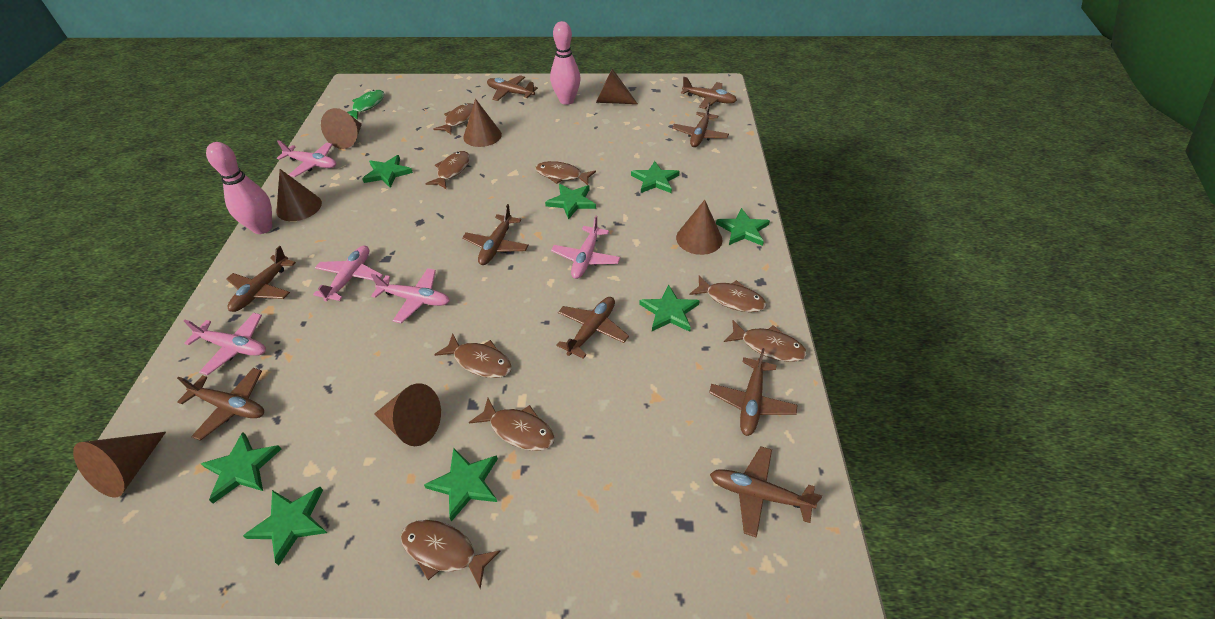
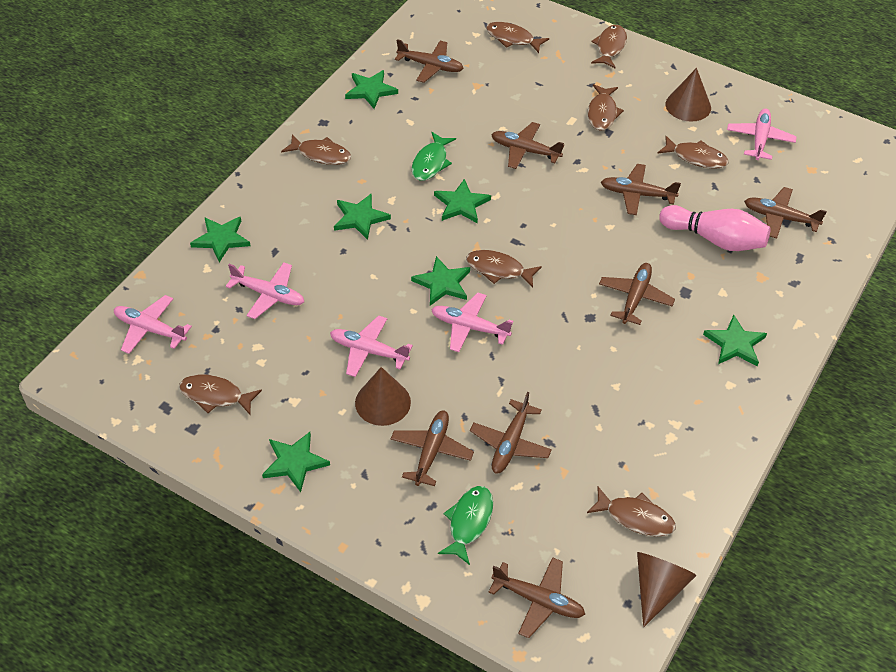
brown cone: [73,432,166,498] [276,169,322,221] [321,108,362,149] [374,383,441,446] [463,99,502,147] [596,69,638,104] [676,200,723,255] = 7 -> [355,367,411,426] [637,552,697,627] [666,68,711,122] = 3
brown plane: [177,368,264,441] [226,246,296,312] [462,204,529,265] [487,75,538,101] [556,297,629,359] [672,102,729,147] [681,77,737,109] [709,348,798,436] [710,446,822,538] = 9 -> [391,411,474,486] [395,39,464,83] [470,392,552,474] [489,557,585,638] [491,122,564,169] [599,263,675,325] [601,164,681,215] [744,187,827,238] = 8
green fish: [347,90,384,120] = 1 -> [412,132,456,181] [438,486,493,565] = 2
green star: [201,432,281,503] [243,487,327,565] [362,155,413,188] [424,448,498,522] [545,184,596,220] [631,161,680,193] [639,284,700,332] [716,208,770,246] = 8 -> [190,217,250,263] [262,432,330,492] [334,193,391,240] [345,70,398,109] [411,256,470,306] [434,179,491,223] [703,315,767,366] = 7
pink bowling pin: [206,142,272,234] [550,21,581,105] = 2 -> [659,205,771,251] = 1

